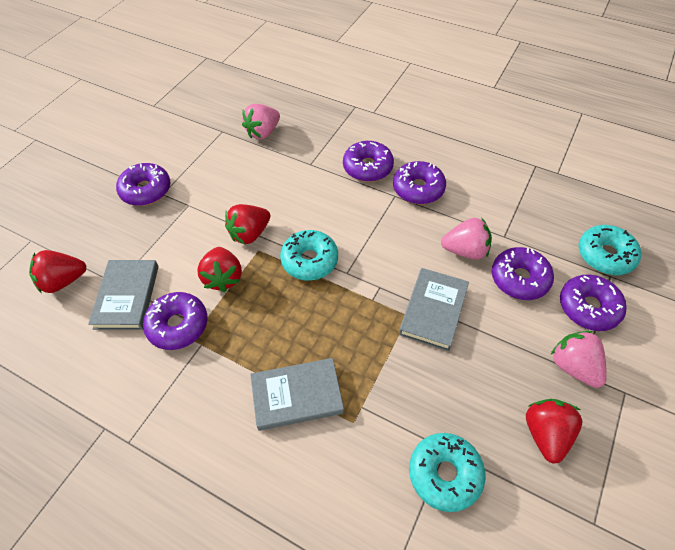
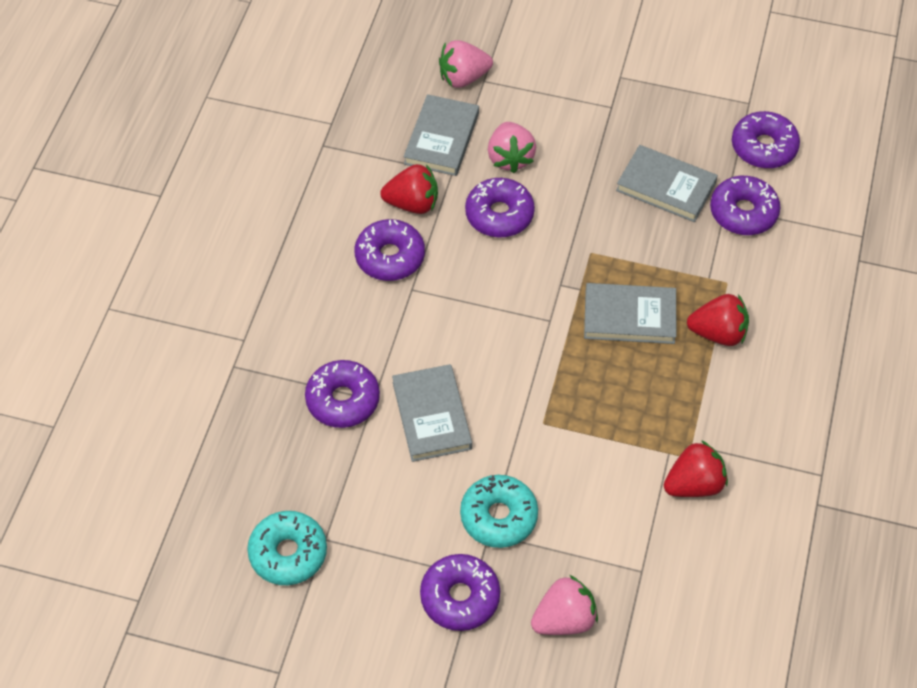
grey book: [88,260,159,330] [250,358,344,431] [399,268,469,351] = 3 -> [392,364,472,462] [403,94,479,176] [584,283,676,344] [616,145,718,222] = 4
red strawberry: [29,250,86,294] [197,247,242,292] [225,204,270,244] [526,399,582,464] = 4 -> [380,164,438,214] [664,440,728,497] [687,294,749,346] = 3
turquoise donut: [280,230,338,280] [409,433,485,512] [579,225,641,275] = 3 -> [247,511,327,585] [460,475,538,548] = 2

